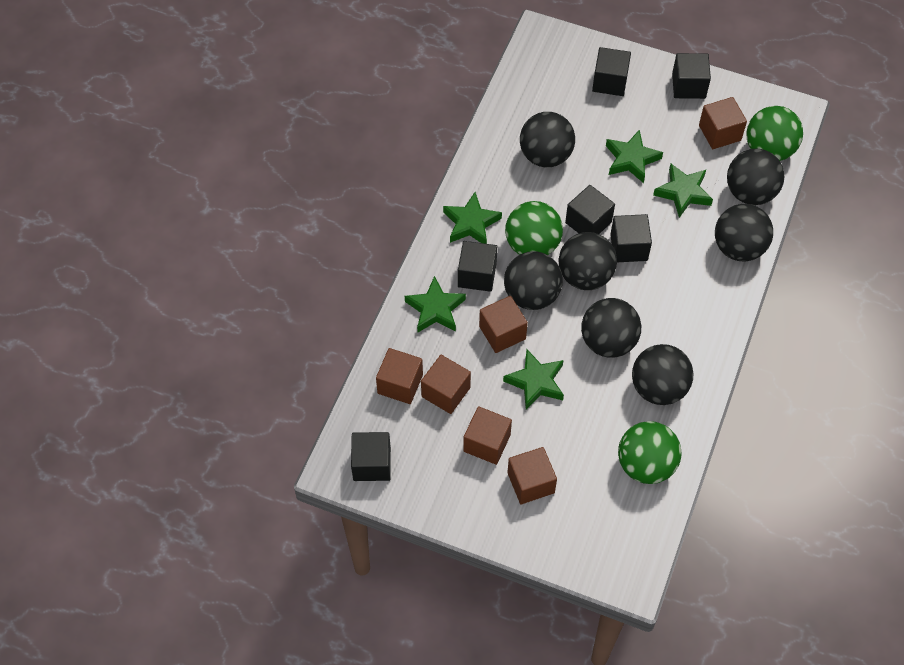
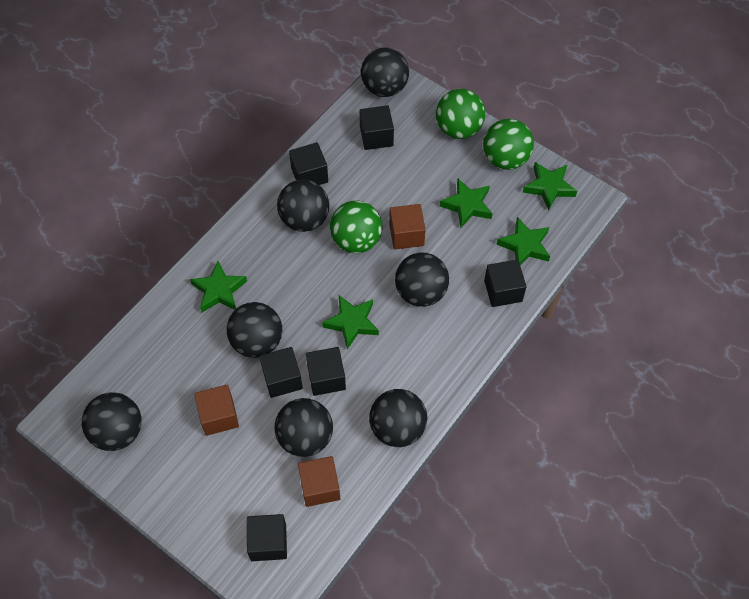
brown cube: [376,348,423,404] [421,355,471,414] [463,406,512,465] [479,296,528,353] [507,447,557,504] [699,97,747,149] = 6 -> [194,384,239,436] [298,456,340,507] [389,204,426,250] = 3

